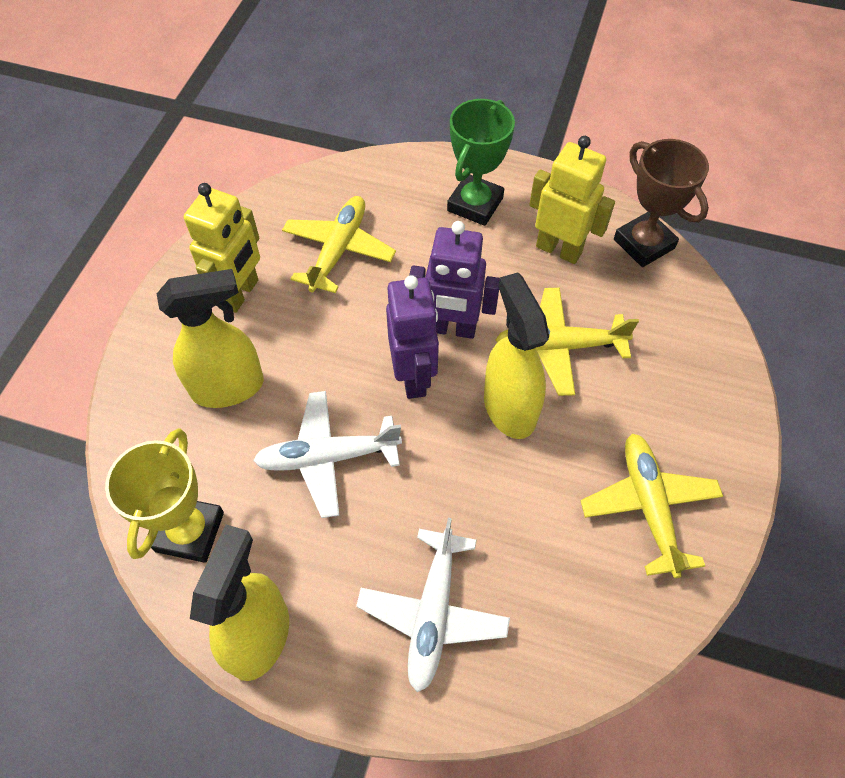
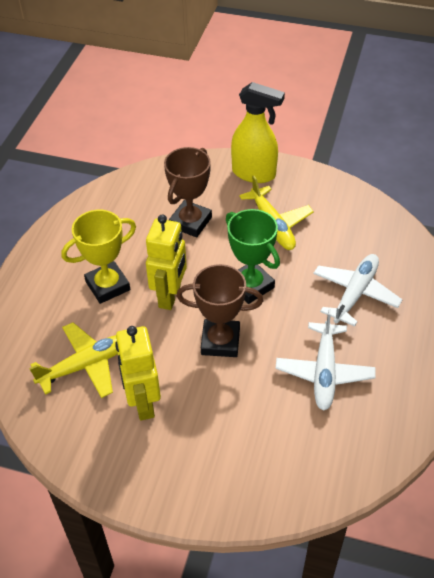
brown trophy: [614,139,709,267] = 1 -> [164,147,212,237] [176,264,263,357] = 2
purple robot: [386,275,439,399] [409,221,499,339] = 2 -> none = 0
yellow plane: [282,196,396,293] [495,288,639,396] [581,434,723,578] = 3 -> [29,322,118,398] [239,176,314,250] = 2
yellow spray bottle: [157,269,264,408] [190,524,289,681] [484,273,549,439] = 3 -> [231,82,285,183] = 1

